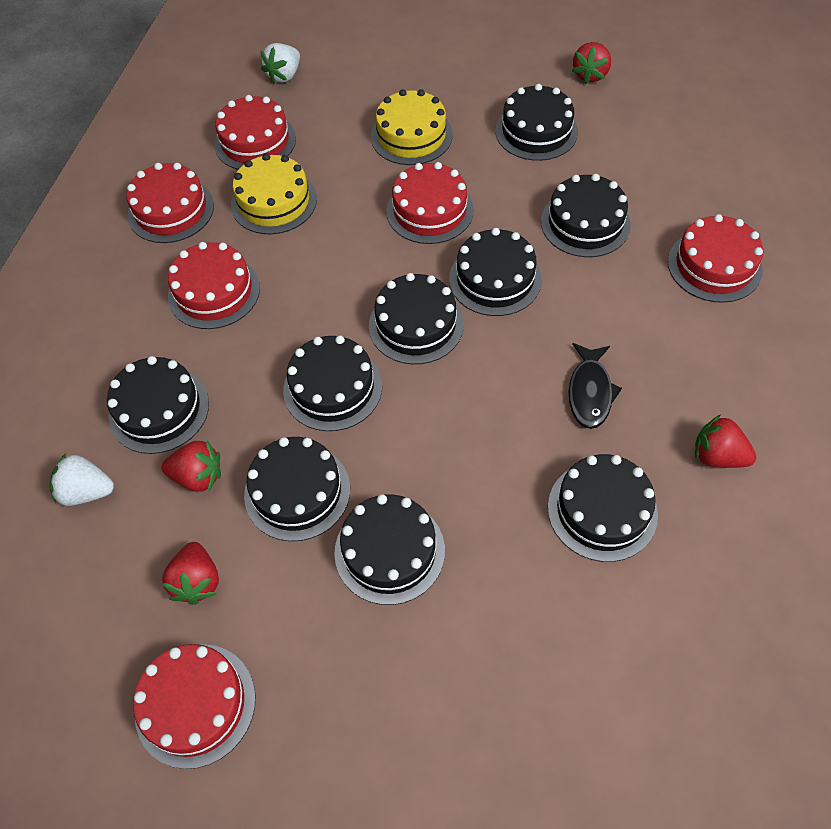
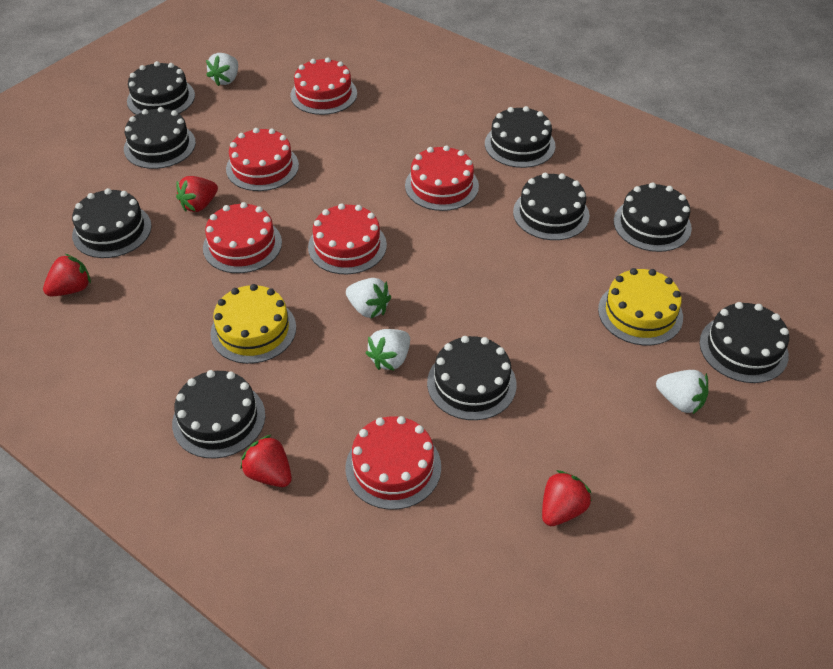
black fish: [569,343,622,429] = 1 -> none = 0
white strawberry: [50,453,114,506] [261,43,300,84] = 2 -> [206,53,238,86] [346,278,391,318] [366,329,410,371] [656,370,708,414] = 4

